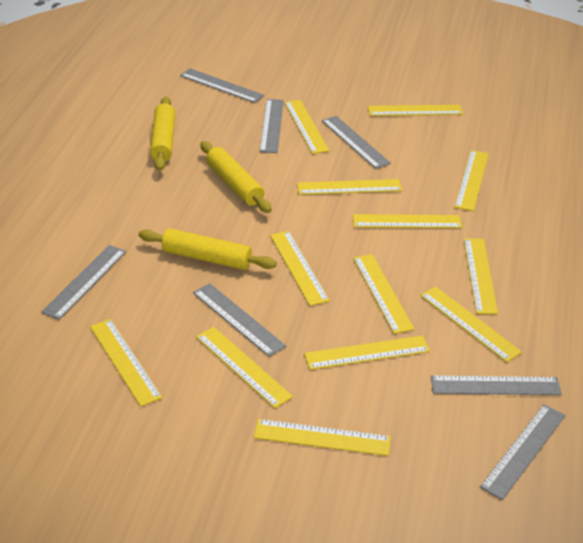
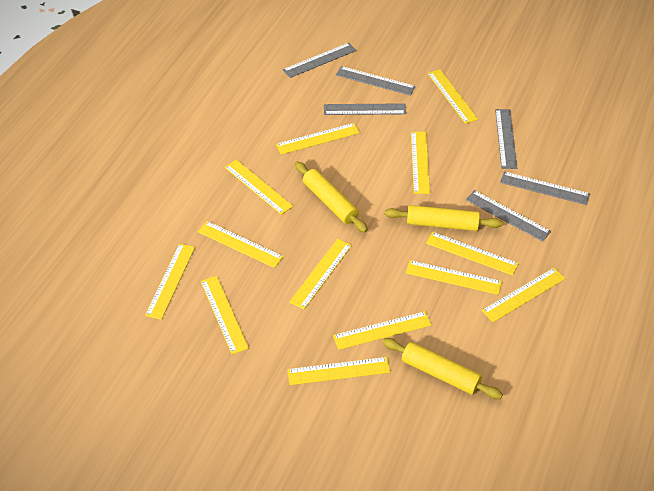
grey ruler: [41,245,126,320] [180,68,264,103] [193,283,286,357] [259,99,284,153] [322,116,391,169] [431,376,562,395] [480,404,565,500] = 7 -> [283,43,356,78] [324,103,406,115] [336,66,416,96] [466,190,551,242] [495,109,517,169] [500,171,590,205] = 6

